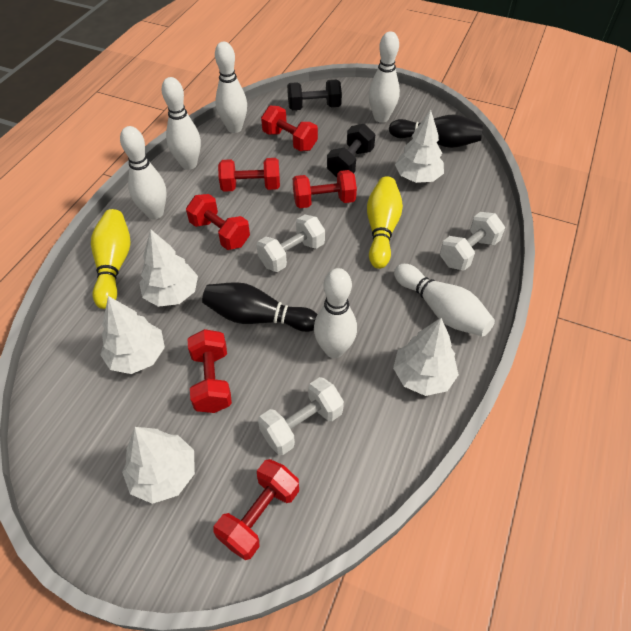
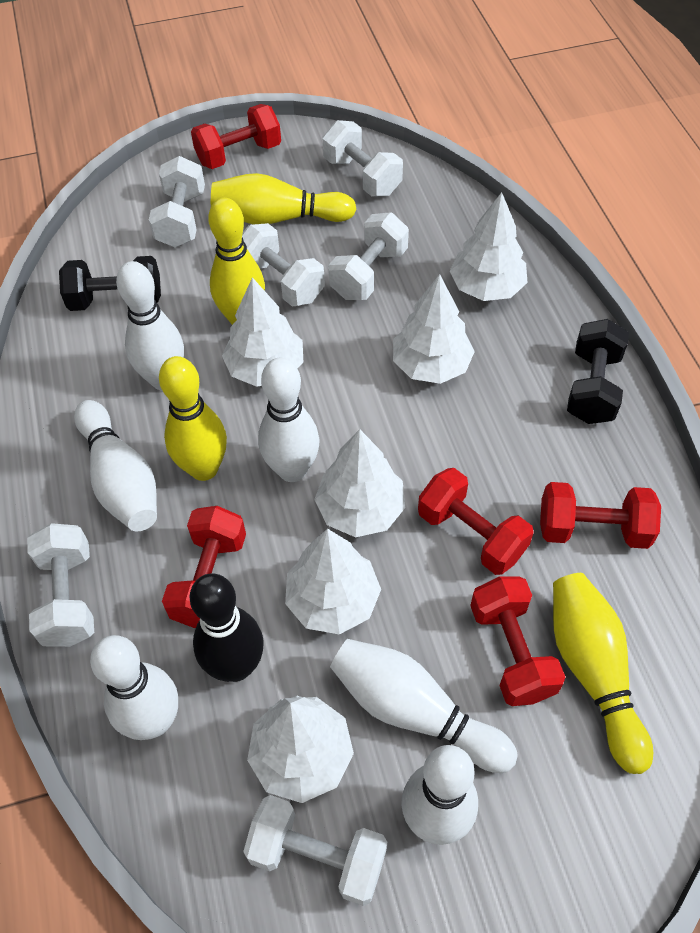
black bowling pin: [202,282,318,332] [389,114,483,148] = 2 -> [190,574,264,682] = 1
red dumbbell: [186,194,250,250] [188,329,232,413] [214,459,299,560] [218,158,280,192] [261,106,318,151] [293,170,357,208] = 6 -> [162,506,246,628] [191,104,281,169] [418,468,534,575] [470,576,565,706] [540,482,661,549] = 5
white dumbbell: [257,214,325,272] [258,377,344,455] [440,212,505,271] = 3 -> [27,523,94,647] [149,156,205,247] [242,223,325,307] [243,795,388,906] [323,120,403,196] [329,212,409,300] = 6
white tree: [100,296,165,374] [122,427,195,504] [139,230,198,307] [393,318,459,396] [395,110,444,183] = 5 -> [222,277,303,387] [247,695,354,803] [285,529,381,635] [314,429,405,537] [393,274,475,384] [450,192,528,301] = 6
yellow bowling pin: [91,209,131,309] [367,177,403,269] = 2 -> [159,356,227,481] [208,198,265,325] [211,173,356,225] [553,573,653,774] = 4

